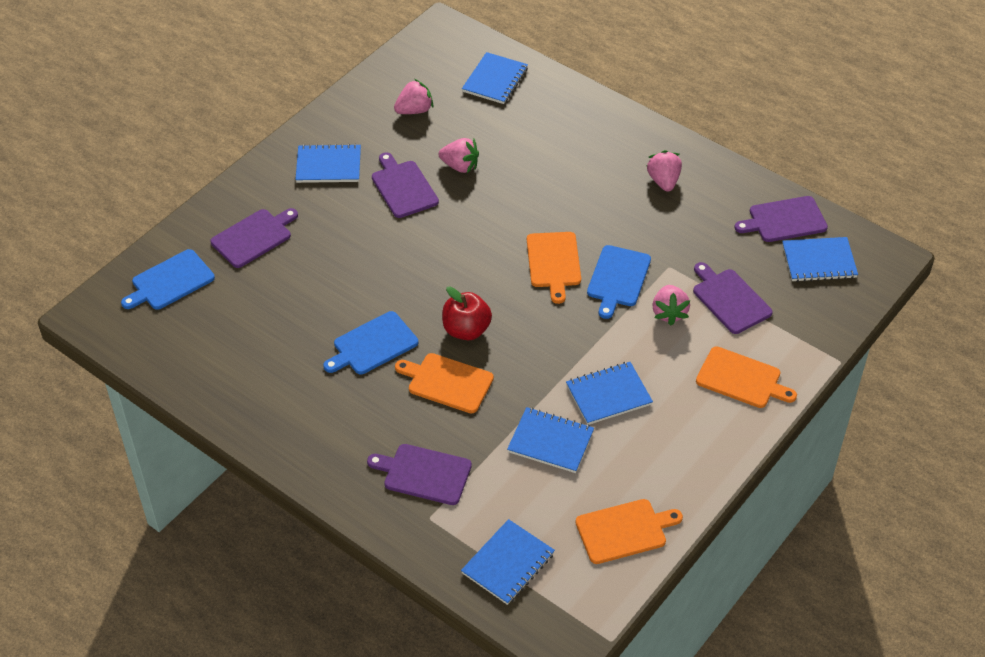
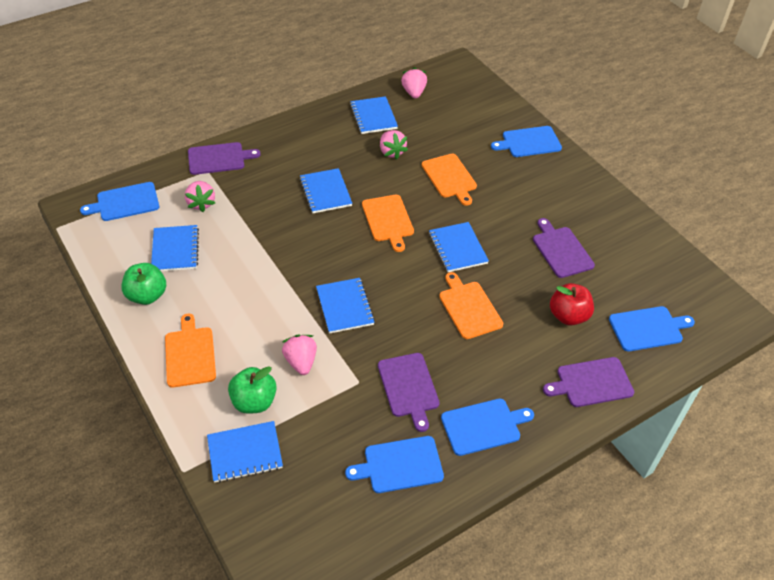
blue cutting board: [121,249,215,310] [323,311,418,374] [587,245,651,319] = 3 -> [80,182,160,221] [345,436,444,493] [441,399,534,456] [491,126,562,157] [609,306,695,351] = 5
green apple: none = 0 -> [121,263,166,305] [228,366,277,414] = 2
purple cutting board: [210,208,298,268] [367,444,472,505] [372,152,439,218] [693,262,773,334] [734,196,828,242] = 5 -> [188,142,261,175] [378,353,439,432] [533,218,595,278] [543,357,634,407] = 4

